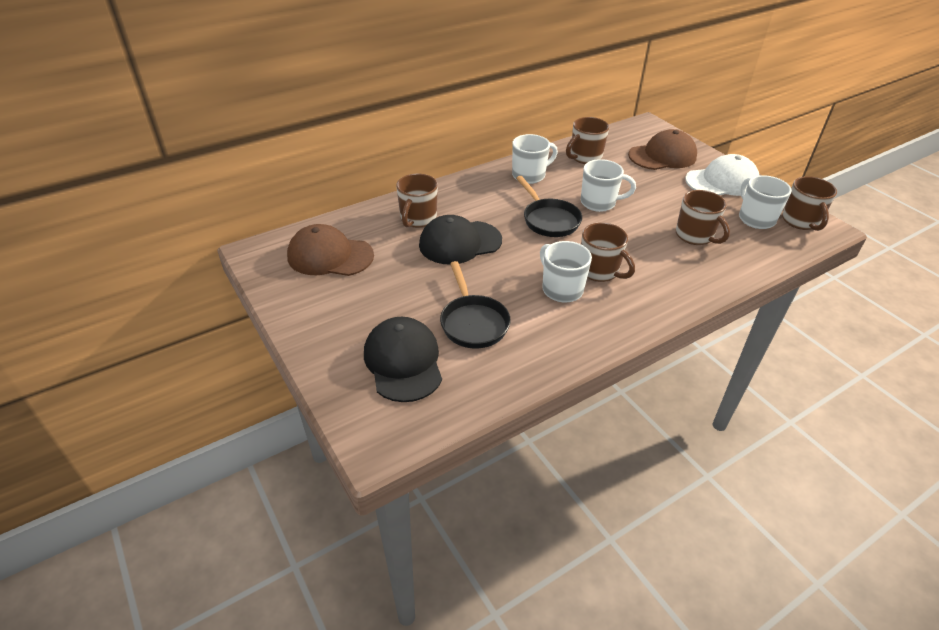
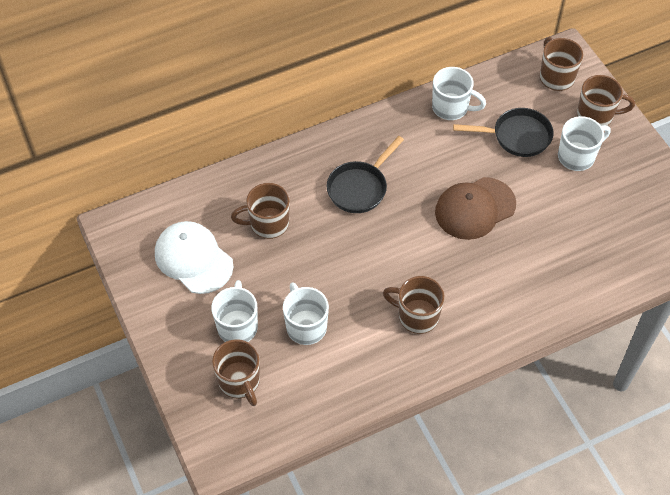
black cap: [364,317,442,402] [419,215,502,265] = 2 -> none = 0
brown cap: [287,224,374,276] [628,129,697,170] = 2 -> [435,177,516,240] = 1

